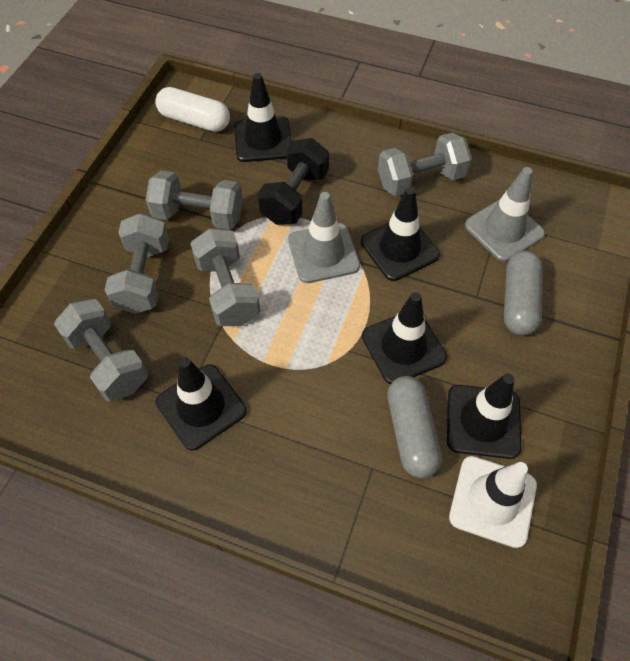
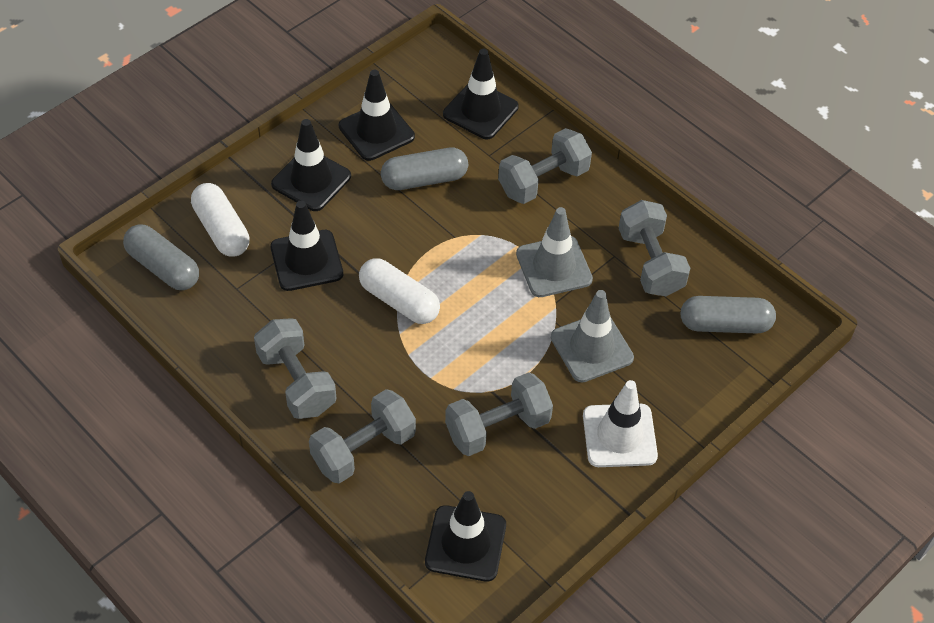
black dumbbell: [258,138,329,225] = 1 -> none = 0
grey capsule: [387,376,442,478] [504,251,543,336] = 2 -> [123,224,199,290] [381,148,468,190] [681,296,776,333] = 3
white capsule: [155,87,230,132] = 1 -> [191,183,250,257] [359,258,440,324] = 2

